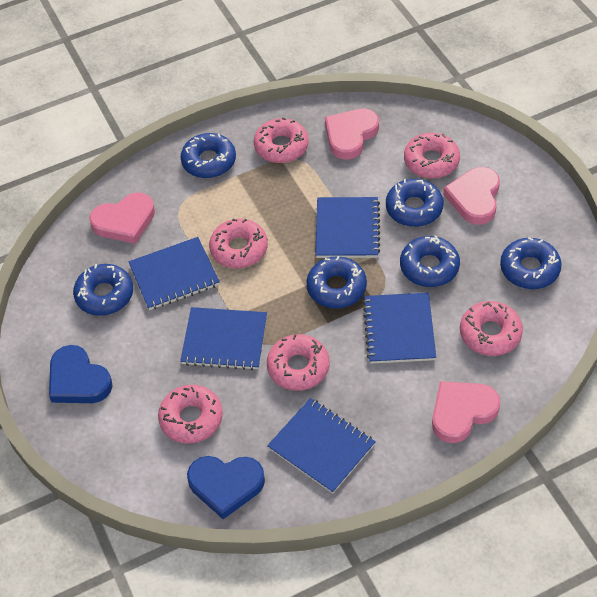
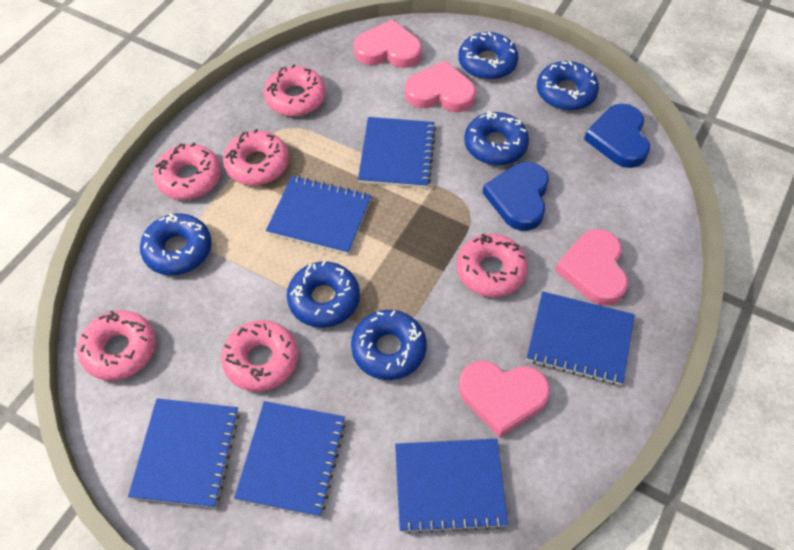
blue notebook: [128,237,220,310] [180,307,267,370] [267,398,376,494] [315,197,380,258] [363,293,436,364] = 5 -> [128,398,239,508] [234,401,346,517] [266,176,372,255] [358,117,436,188] [395,439,508,534] [527,291,634,385] = 6

